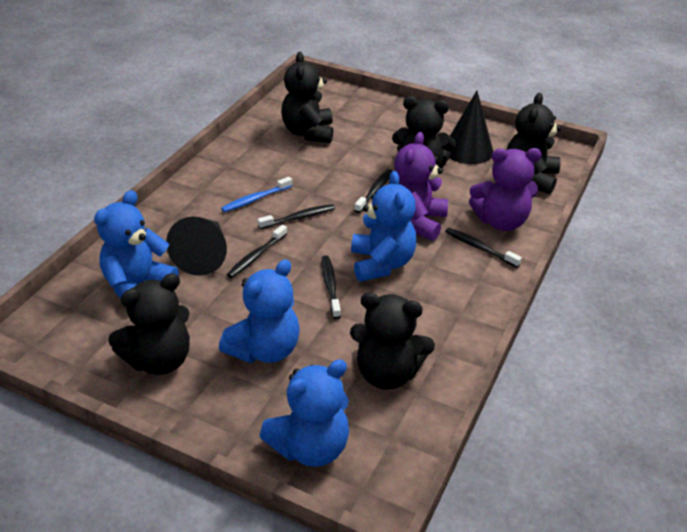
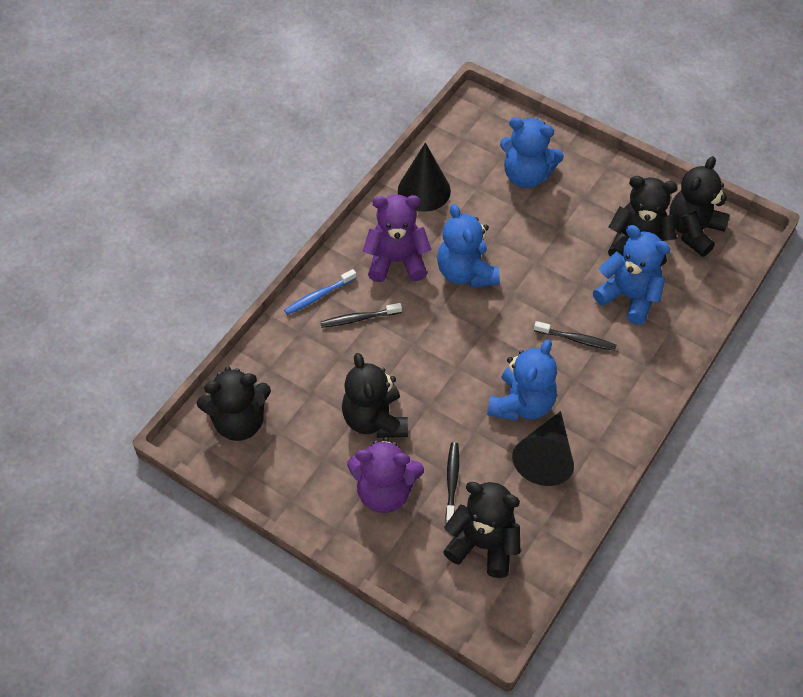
black toothbrush: [227,225,287,278] [257,204,335,229] [322,255,341,319] [354,169,392,213] [445,228,522,268] = 5 -> [320,303,402,328] [445,442,459,524] [534,321,616,351] = 3

